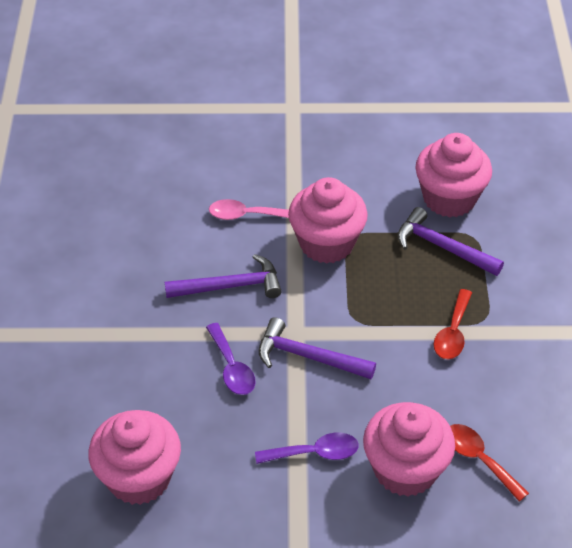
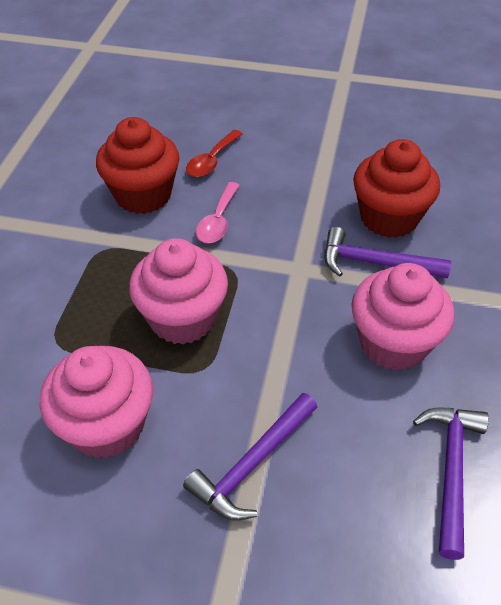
pink cupcake: [88,410,181,505] [288,177,368,264] [363,402,455,497] [415,133,492,217] = 4 -> [40,346,153,458] [129,238,228,344] [351,263,454,371] = 3
purple spoon: [206,323,255,395] [255,433,359,464] = 2 -> none = 0
red cupcake: none = 0 -> [96,117,180,214] [353,139,440,238] = 2
red spoon: [434,289,472,359] [450,424,529,502] = 2 -> [186,130,243,177] = 1

